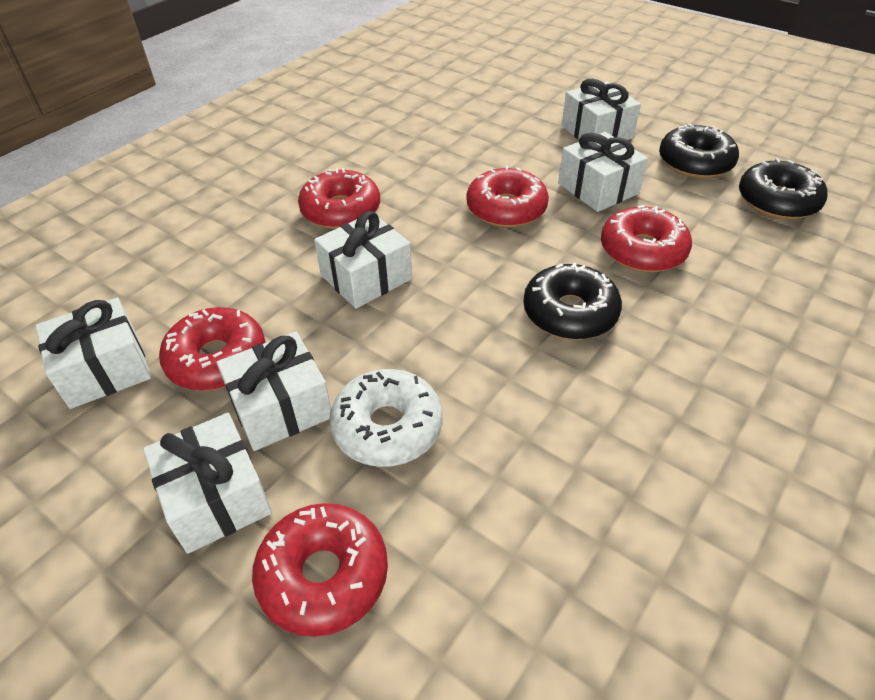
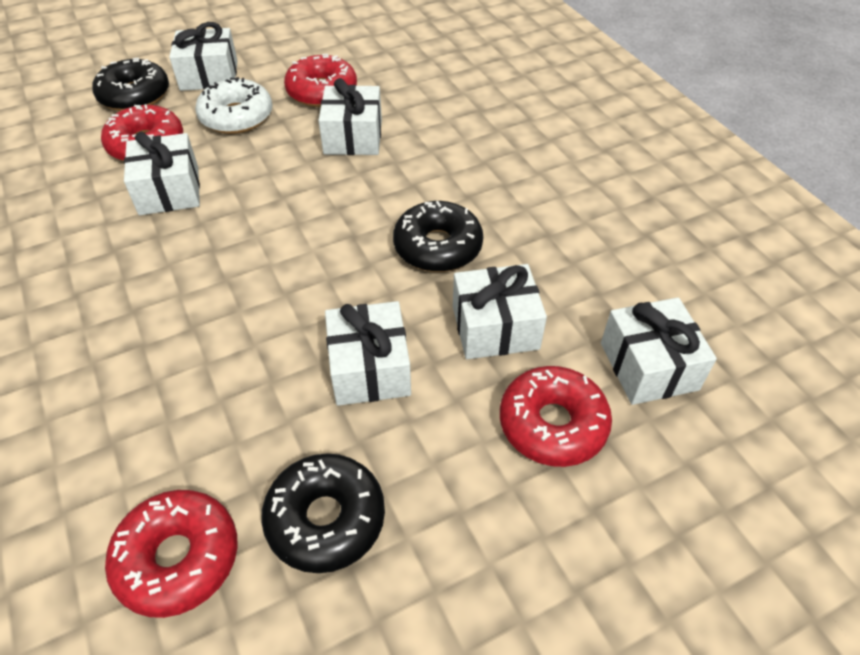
red donut: [159,307,265,391] [252,503,388,637] [298,168,380,229] [467,165,549,228] [601,205,692,272] = 5 -> [101,104,183,161] [105,490,238,618] [284,54,357,107] [500,366,612,467] = 4

